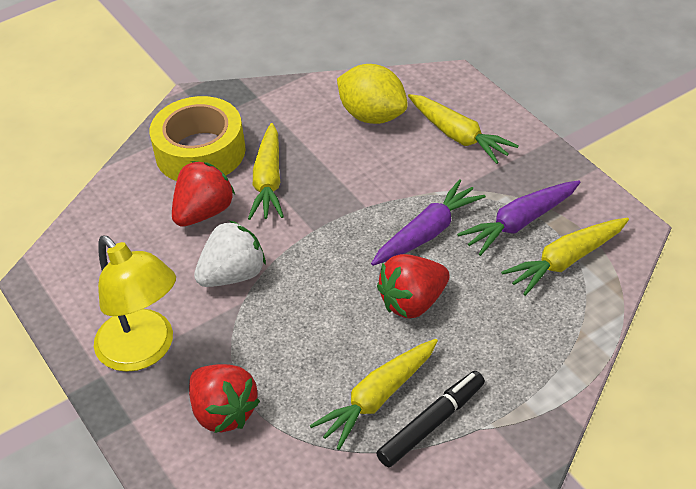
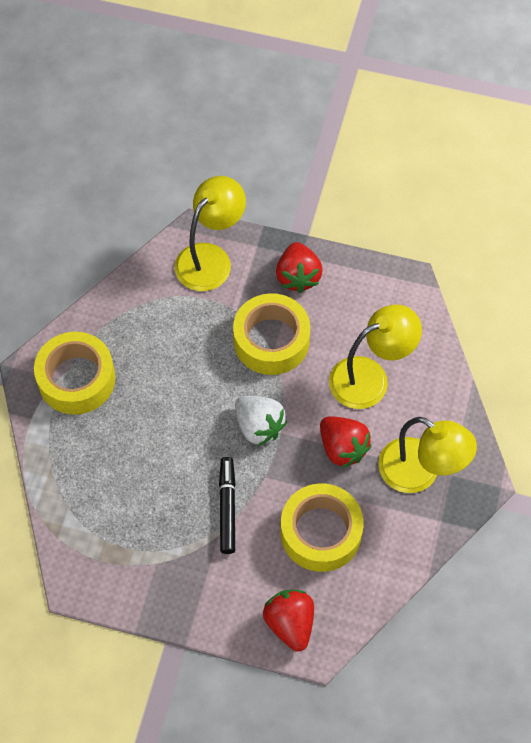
purple carrot: [371,179,486,266] [457,180,580,256] = 2 -> none = 0
yellow carrot: [248,123,284,220] [310,339,438,450] [408,94,519,164] [501,218,629,296] = 4 -> none = 0
yellow lamp: [94,235,176,372] = 1 -> [175,176,246,291] [329,304,422,409] [378,417,477,493] = 3
yellow lemon: [337,64,408,124] = 1 -> none = 0
yellow tape: [150,96,246,181] = 1 -> [34,332,116,415] [233,293,310,375] [281,483,364,572] = 3

